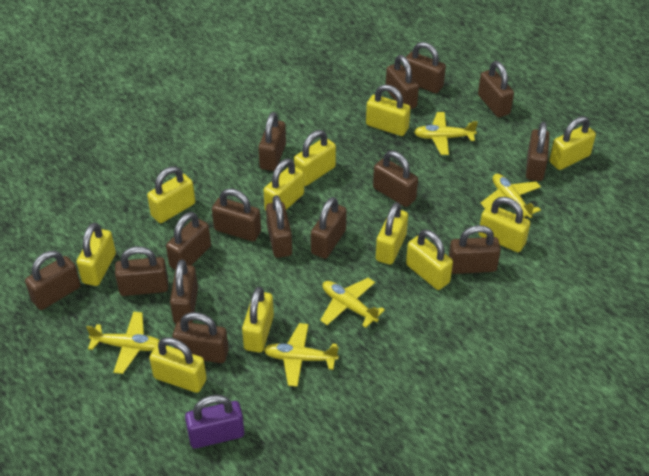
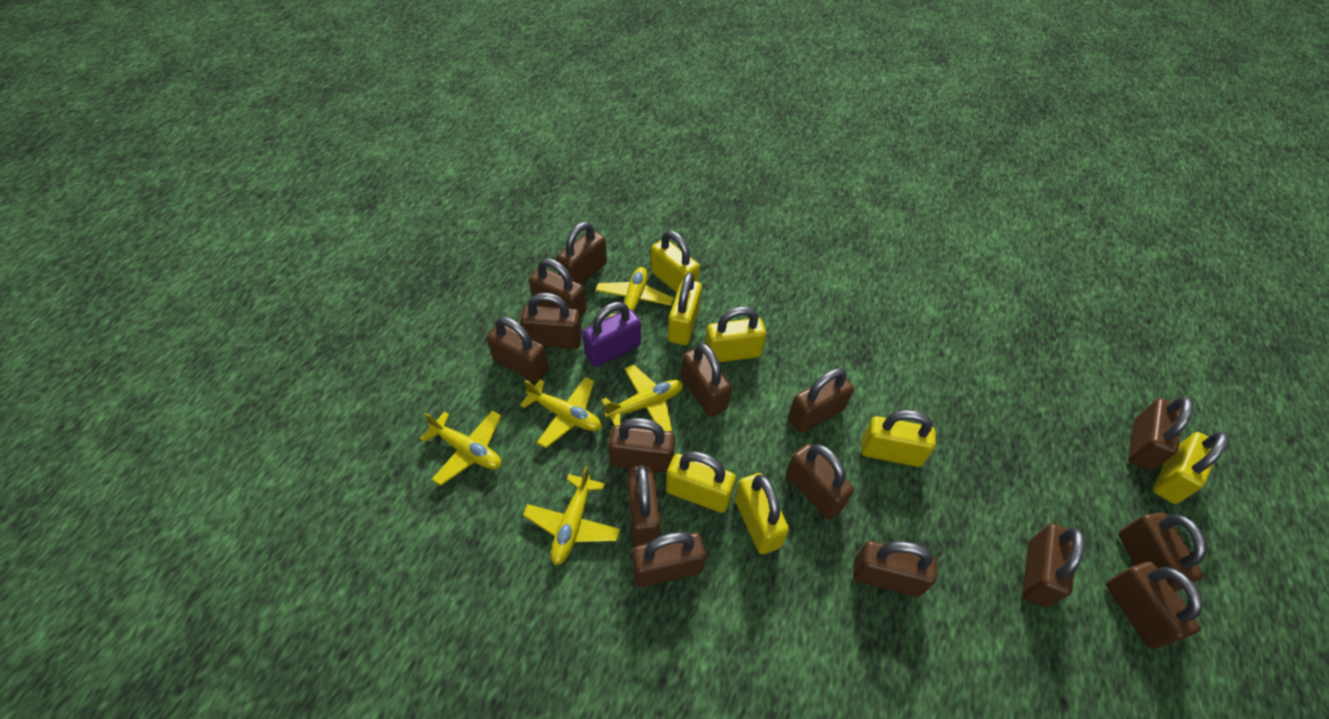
yellow padlock: [77,223,116,286] [147,166,195,223] [149,337,207,393] [242,287,274,352] [264,158,304,211] [294,130,336,186] [366,85,410,136] [376,202,408,265] [406,229,453,290] [479,197,530,252] [549,116,596,170] = 11 -> [651,230,700,293] [666,451,736,513] [668,272,702,345] [705,307,766,362] [735,473,789,554] [861,410,936,467] [1153,432,1229,504] = 7

